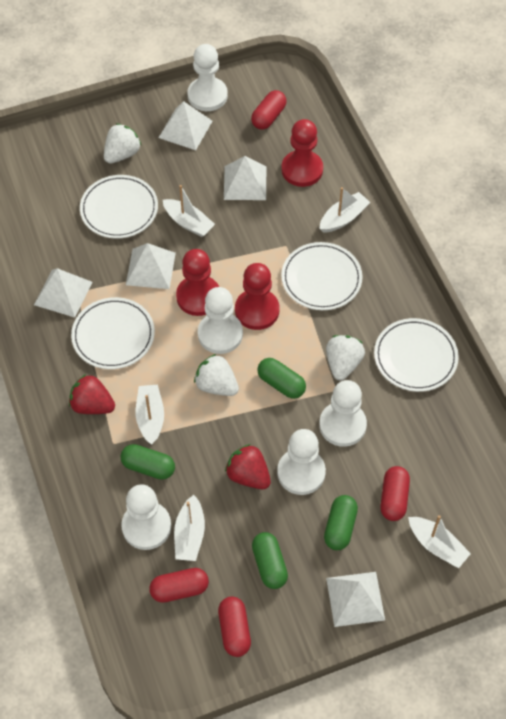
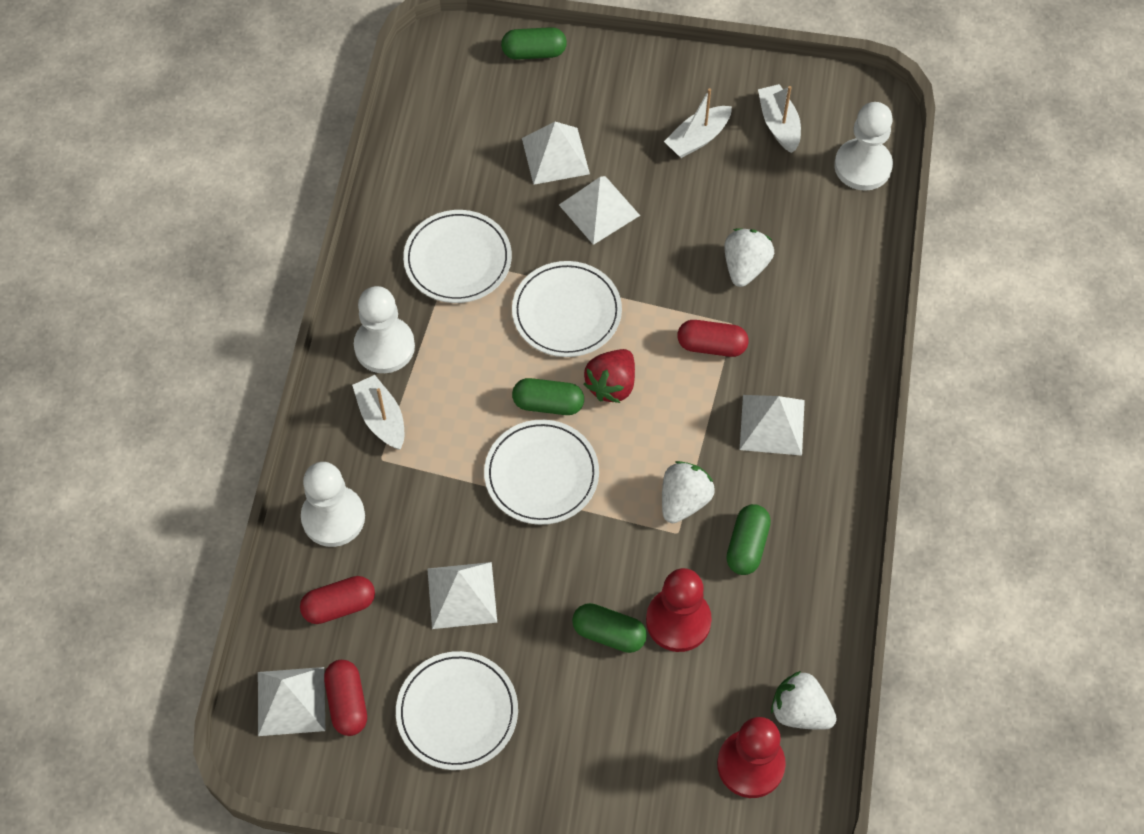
red capsule: [149,568,209,603] [218,596,251,657] [251,90,287,130] [380,466,410,521] = 4 -> [300,576,375,624] [324,660,367,736] [677,320,749,357] = 3
red pawn: [176,249,219,316] [235,263,279,330] [281,119,323,187] = 3 -> [646,568,712,652] [717,717,786,798] = 2
red strawberry: [69,374,115,414] [225,444,271,489] = 2 -> [584,349,635,403] = 1
white boat: [136,385,164,445] [163,185,215,237] [174,495,205,561] [319,187,371,233] [408,515,471,568] = 5 -> [352,375,405,450] [664,88,732,158] [758,84,801,153] = 3
white pawn: [121,484,171,550] [187,44,228,111] [198,287,243,354] [277,429,326,495] [319,380,367,447] = 5 -> [301,462,365,547] [354,286,415,373] [834,102,893,191] = 3

